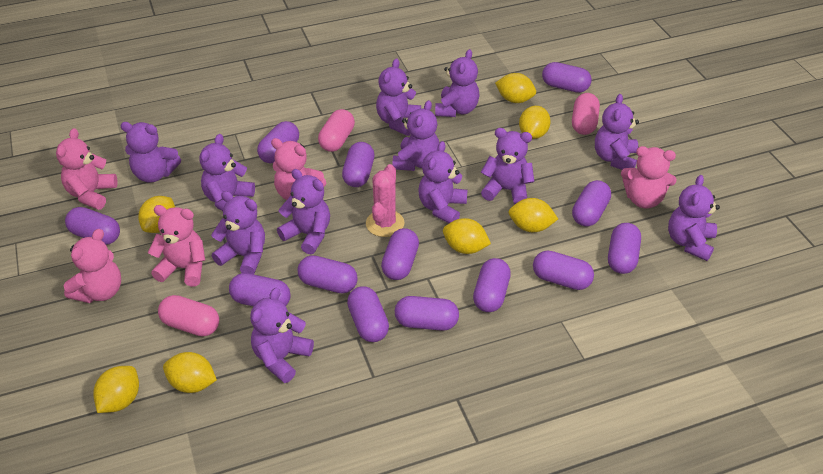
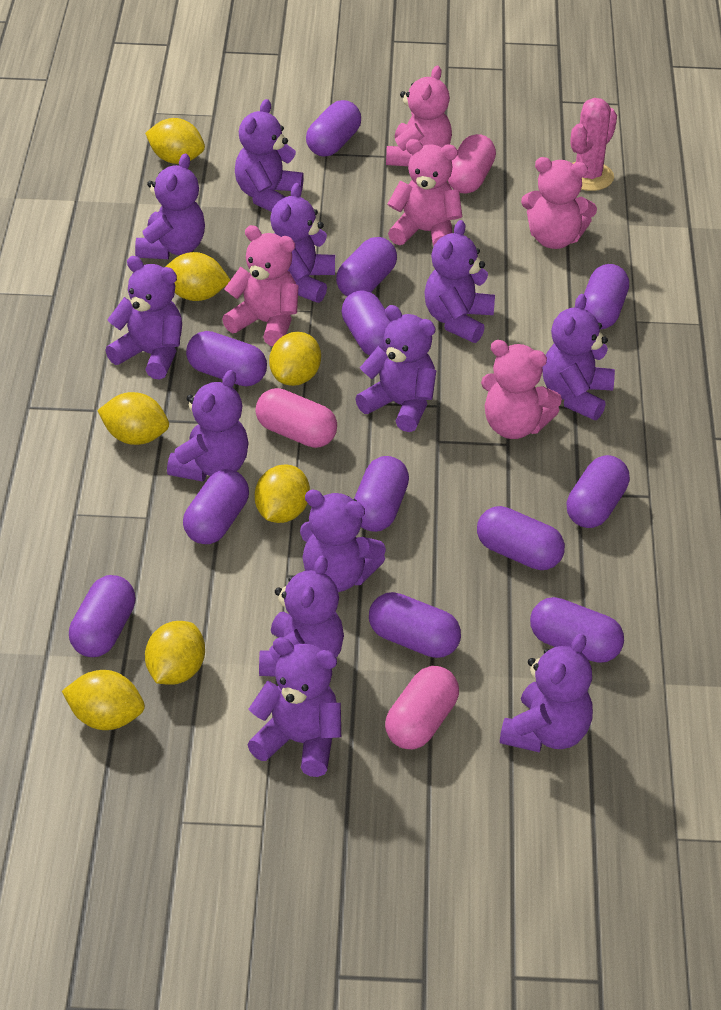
purple capsule: [65,207,120,245] [229,273,291,306] [257,121,299,163] [298,255,358,294] [342,142,374,187] [347,286,389,342] [381,228,419,280] [395,296,459,331] [473,258,511,312] [533,250,594,290] [542,62,592,93] [572,180,611,227] [608,223,641,274] = 13 -> [69,575,136,657] [183,469,249,544] [186,331,267,386] [306,100,361,157] [336,237,397,297] [341,290,391,356] [354,456,409,532] [369,592,461,658] [477,506,565,570] [530,597,624,663] [566,455,630,528] [584,264,629,329] = 12

